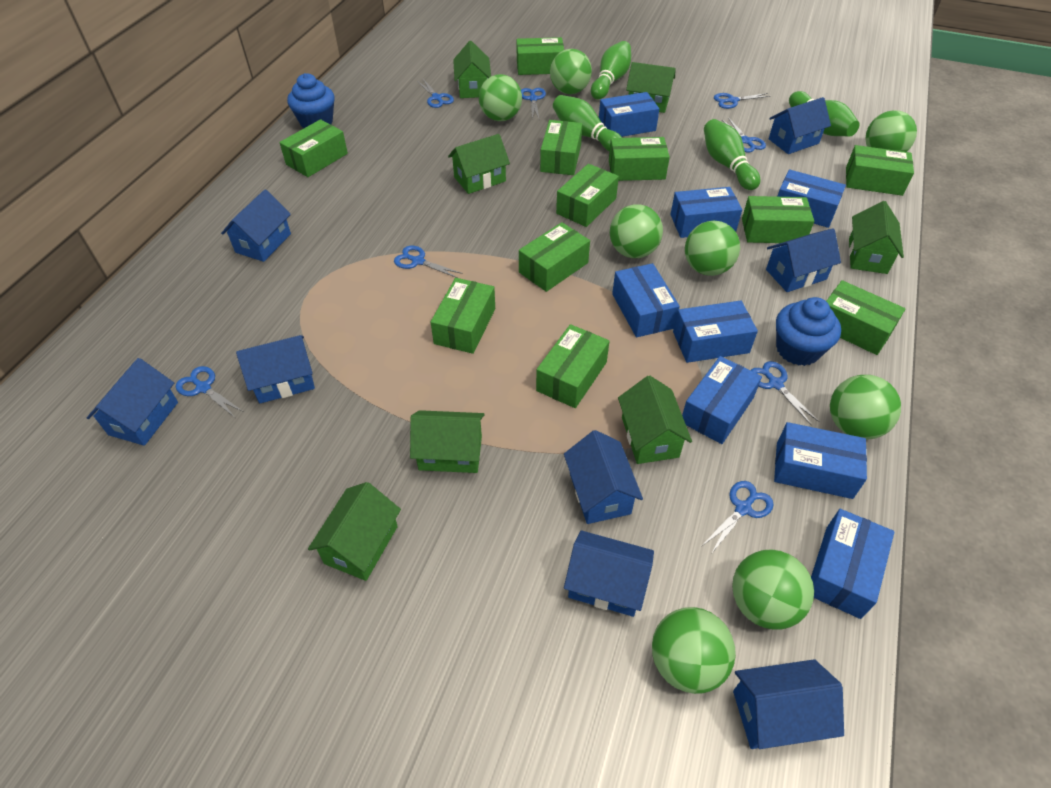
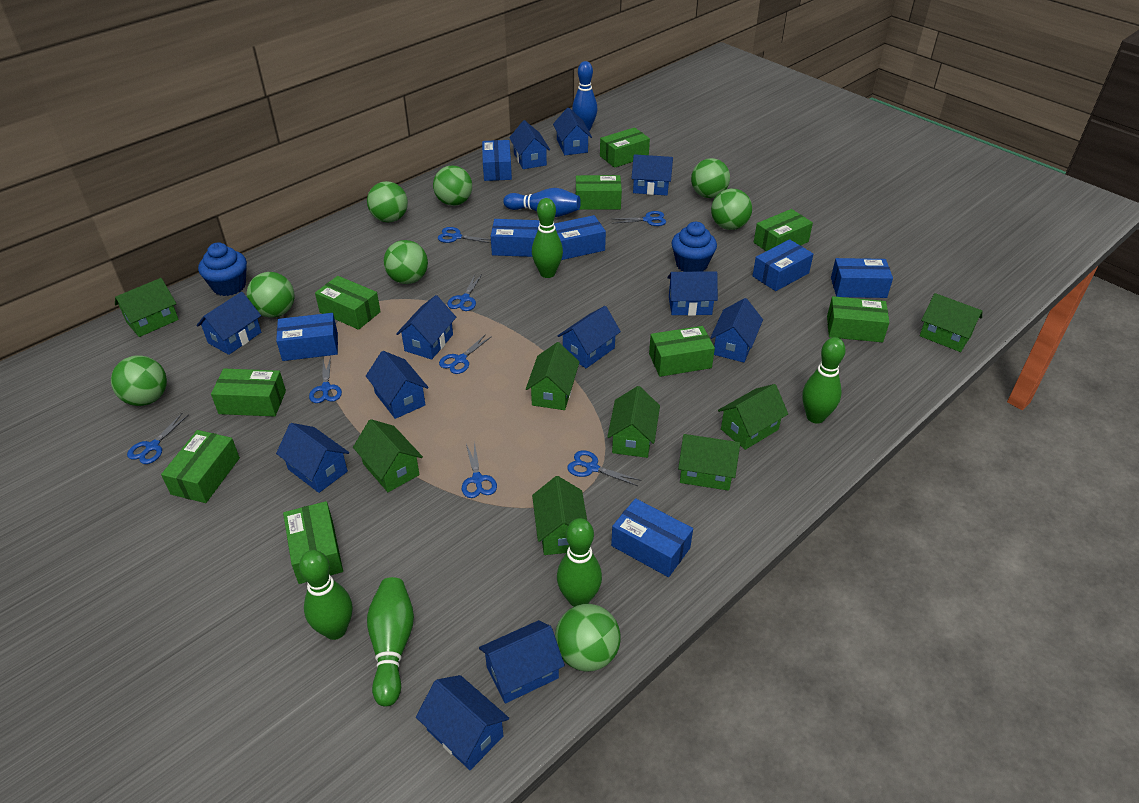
blue bowling pin: none = 0 -> [503,188,581,217] [572,61,598,131] = 2
blue box: [599,92,659,137] [612,263,680,337] [670,187,742,238] [673,300,758,363] [682,356,762,444] [774,422,867,499] [777,169,846,228] [811,509,894,619] = 8 -> [276,313,338,361] [482,140,512,181] [491,219,540,257] [554,215,606,260] [611,498,693,577] [752,239,813,291] [831,258,893,298] = 7
blue house: [87,358,178,446] [221,190,291,262] [236,335,315,403] [564,430,643,524] [564,531,654,617] [733,659,844,749] [766,228,841,292] [769,97,831,154] = 8 -> [196,292,261,355] [276,423,349,493] [366,351,429,419] [396,295,456,360] [416,675,509,770] [479,620,565,704] [509,120,550,169] [553,107,592,155] [558,306,621,368] [631,154,673,196] [667,271,718,316] [710,298,763,363] = 12
green bowling pin: [553,95,622,152] [591,41,631,99] [704,119,760,190] [789,91,860,137] = 4 -> [299,550,352,640] [367,577,414,707] [532,198,563,278] [557,518,602,607] [802,337,846,424] = 5
green box: [279,119,348,177] [431,278,495,354] [516,37,564,75] [519,222,590,292] [536,324,610,408] [540,120,582,175] [556,164,619,227] [609,137,670,181] [742,196,814,243] [826,280,906,355] [846,145,914,196] = 11 -> [161,430,240,503] [211,368,286,417] [283,501,343,584] [315,276,381,330] [576,175,622,210] [600,127,650,168] [649,326,715,377] [754,209,813,251] [827,296,890,342] = 9
green house: [308,482,401,581] [410,410,484,473] [448,134,510,194] [453,41,491,98] [618,375,692,464] [626,62,676,113] [849,201,904,274] = 7 -> [115,278,179,337] [353,419,423,492] [526,342,580,410] [532,476,587,555] [607,386,660,458] [678,434,740,491] [718,384,788,450] [920,293,982,352] = 8

